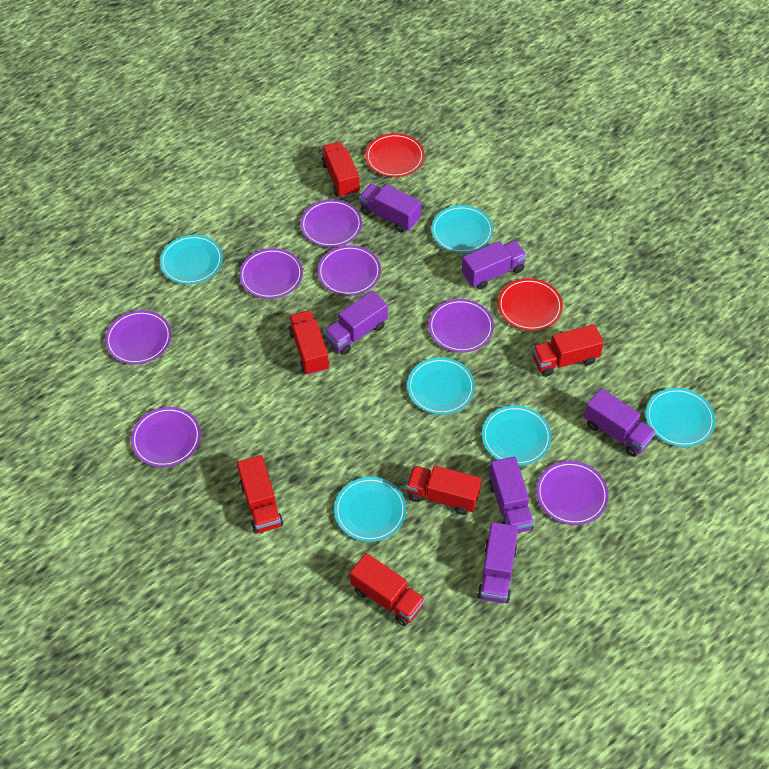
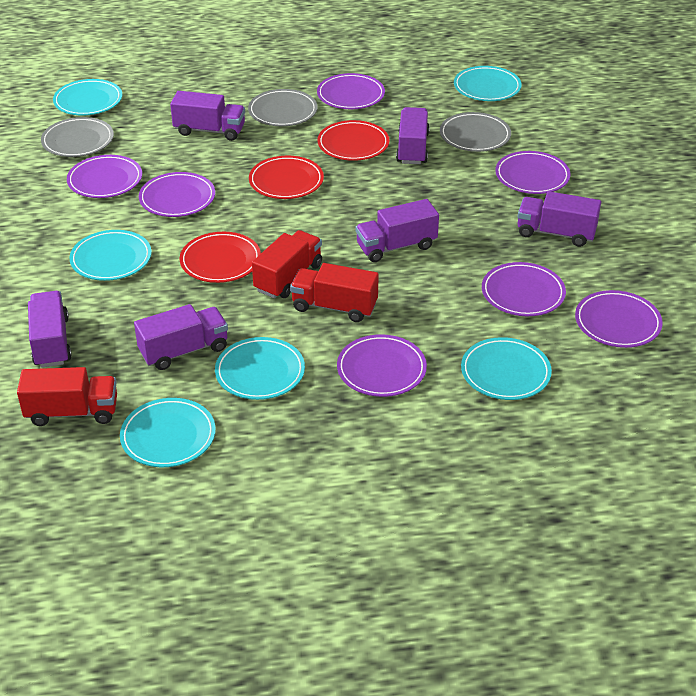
grey plate: none = 0 -> [41,117,114,157] [248,89,318,126] [440,112,511,152] = 3
red plate: [365,133,424,177] [498,278,563,331] = 2 -> [180,232,261,283] [249,155,324,199] [317,120,389,161] = 3
red truck: [237,455,283,534] [289,310,329,375] [321,142,360,198] [350,553,425,626] [406,465,482,515] [532,324,604,377] = 6 -> [17,367,117,426] [252,230,322,298] [290,263,379,322] = 3

